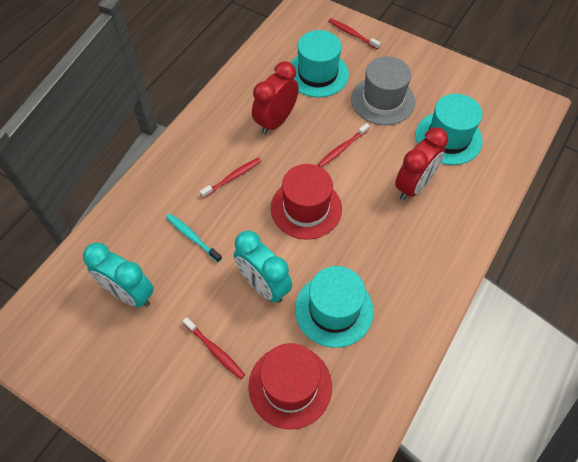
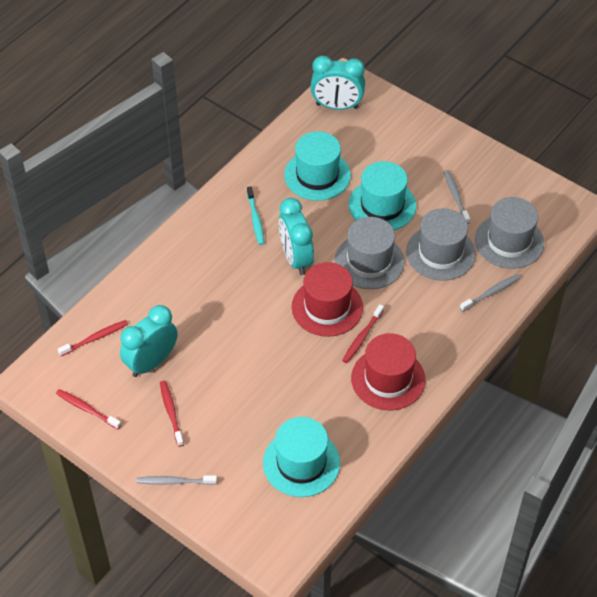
grey hat: [351,56,415,125] = 1 -> [335,217,405,289] [406,208,476,281] [475,197,544,269] = 3
grey toothbrush: none = 0 -> [136,475,217,485] [444,170,470,224] [460,274,520,311] = 3
red clock: [252,61,299,135] [395,127,448,200] = 2 -> none = 0
turquoise clock: [83,243,154,307] [234,230,292,303] = 2 -> [120,305,178,377] [279,198,314,275] [310,55,365,110] = 3

